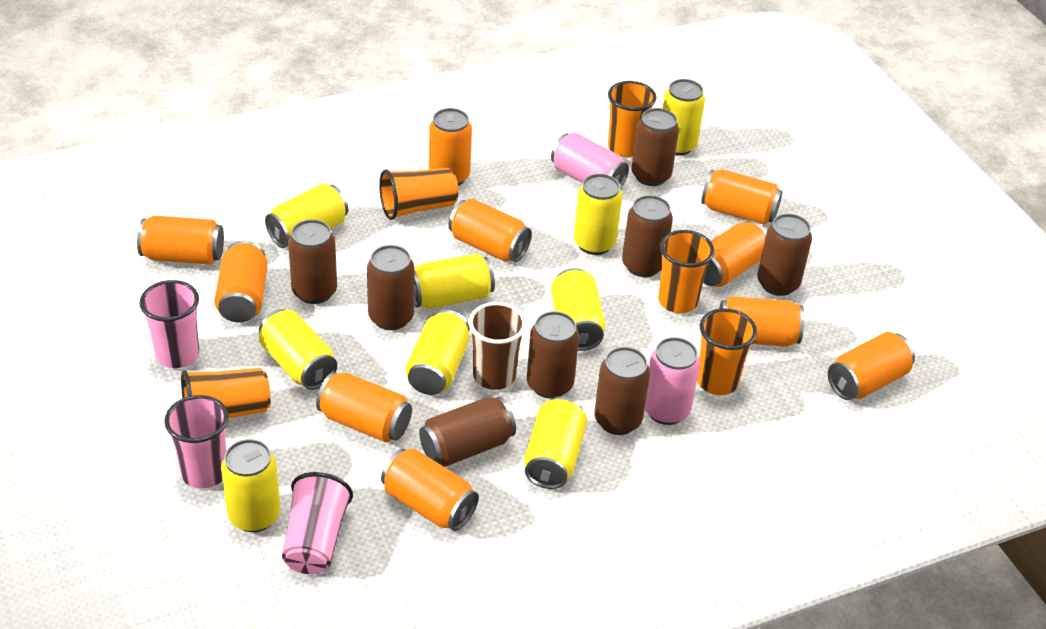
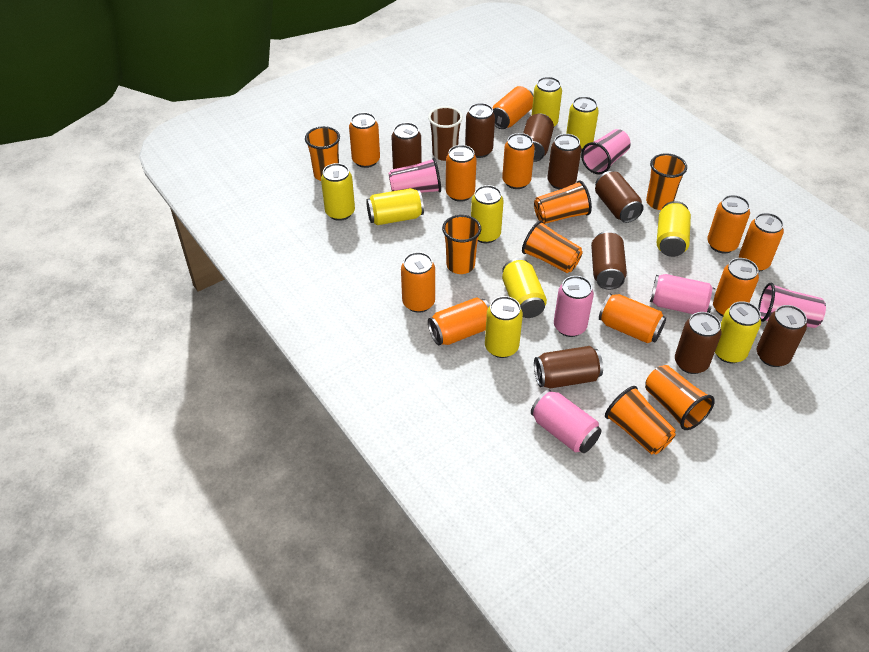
brown can: [288,219,337,304] [367,245,415,330] [419,397,516,467] [527,311,579,399] [594,347,650,435] [622,195,673,277] [632,108,679,186] [757,214,812,296] = 8 -> [392,122,422,169] [465,103,495,158] [523,113,554,162] [534,346,603,389] [547,134,581,190] [591,231,627,290] [595,171,644,223] [675,312,722,374] [757,305,807,367] = 9
orange cup: [181,368,271,418] [379,168,458,220] [608,81,657,157] [658,230,714,313] [697,308,757,395] = 5 -> [305,126,340,181] [442,215,481,274] [522,221,583,273] [534,181,592,224] [605,386,676,454] [645,365,715,430] [646,153,687,210] = 7
pink can: [551,132,629,189] [645,337,700,425] = 2 -> [531,390,602,453] [554,276,594,337] [650,274,716,314] = 3

